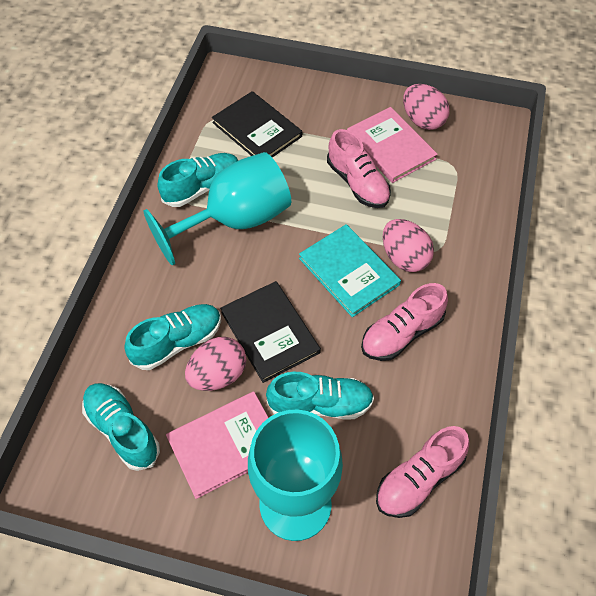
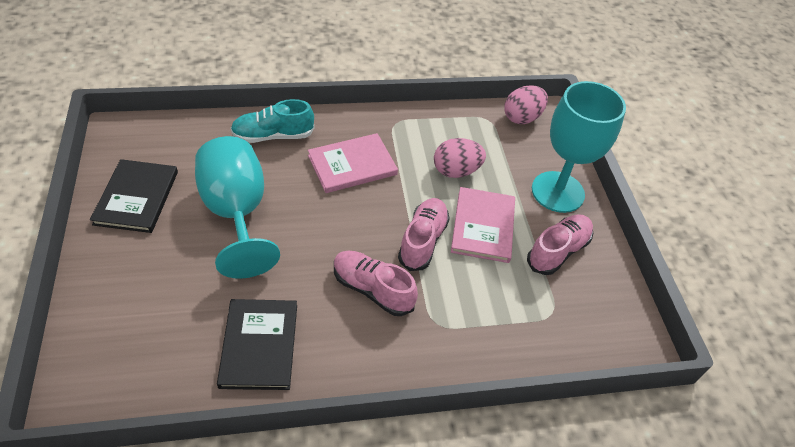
pink egg: [185,337,246,391] [383,219,434,272] [403,84,450,130] = 3 -> [434,138,486,178] [504,85,548,124] = 2
turquoise book: [299,224,401,317] = 1 -> none = 0
turquoise shoe: [82,383,160,471] [124,304,221,370] [157,153,239,207] [266,372,374,420] = 4 -> [231,99,315,143] = 1

